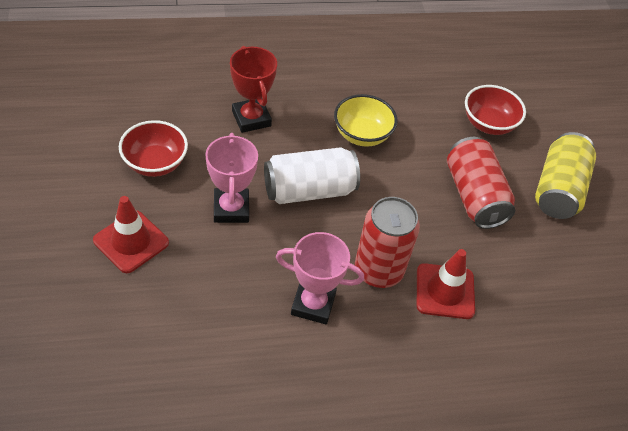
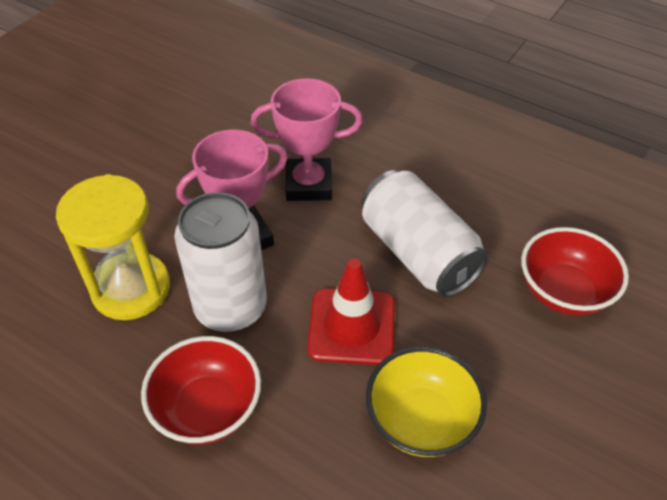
red can: [355,197,420,288] [447,137,515,229] = 2 -> none = 0
red traffic cone: [93,196,169,273] [417,249,475,319] = 2 -> [307,259,395,365] = 1
red trophy: [230,46,277,133] = 1 -> none = 0
white can: [264,147,360,204] = 1 -> [174,192,267,332] [362,170,488,297] = 2
yellow can: [535,132,596,219] = 1 -> none = 0
yellow hourglass: none = 0 -> [56,174,170,320] = 1

